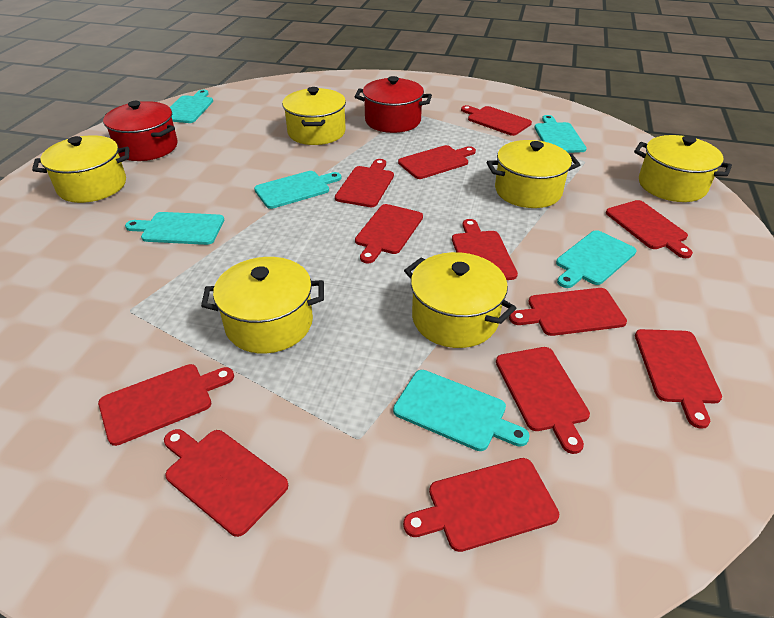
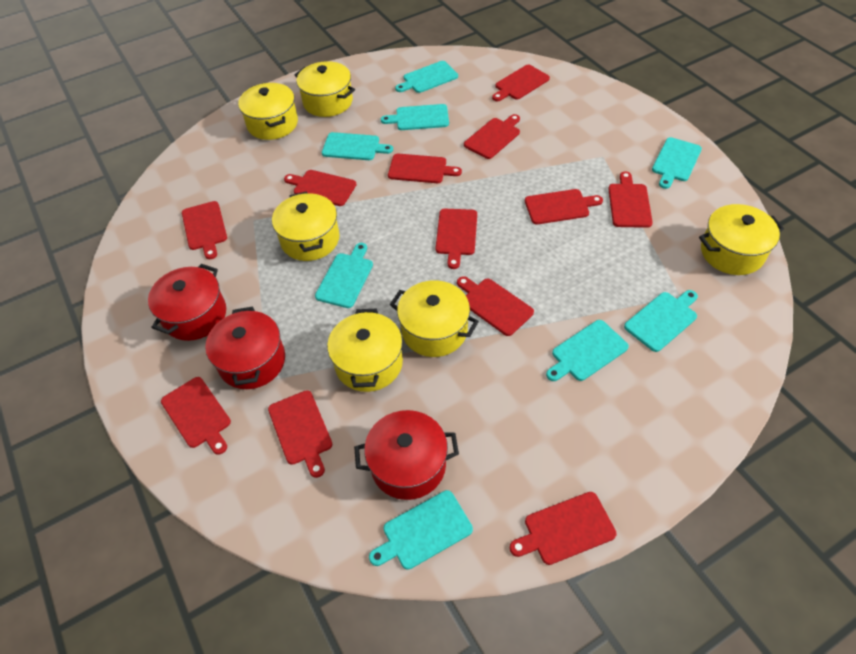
red pot: [103,101,178,161] [354,76,432,133] = 2 -> [148,264,226,341] [205,306,285,389] [354,410,459,500] = 3
turquoise cutting board: [125,212,224,245] [170,90,213,123] [254,171,341,209] [393,370,530,451] [534,115,587,153] [556,230,636,288] = 6 -> [315,243,373,308] [322,132,393,160] [369,490,473,570] [381,104,449,130] [395,61,458,93] [546,320,629,381] [624,290,698,352] [652,137,702,189] = 8

